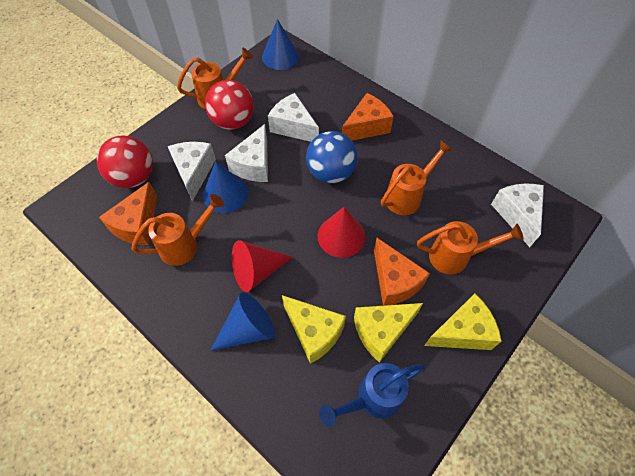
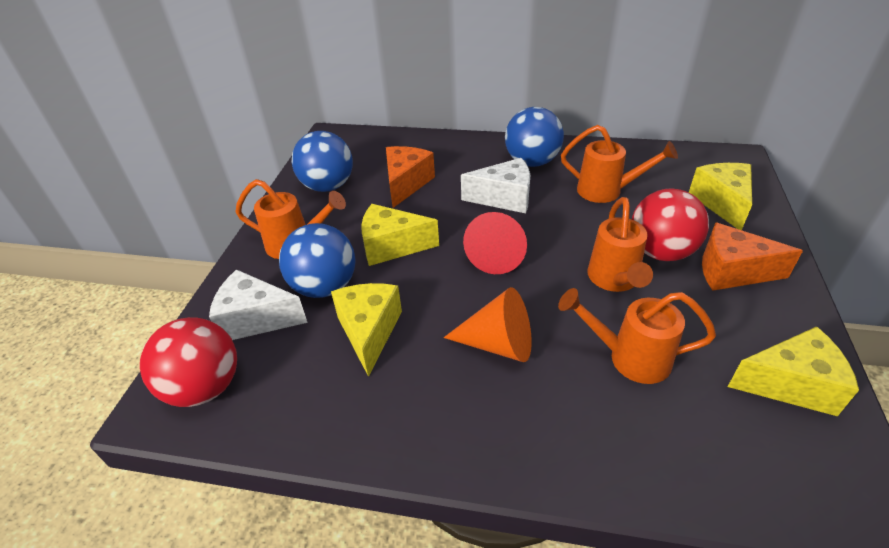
blue ball: [306,131,358,184] = 1 -> [279,223,356,298] [292,131,353,192] [505,107,564,167] = 3
blue cone: [203,162,248,213] [210,292,275,351] [262,19,299,70] = 3 -> none = 0
blue watering can: [319,363,425,427] = 1 -> none = 0
orange cheese: [99,182,157,245] [342,93,394,141] [374,238,430,306] = 3 -> [386,146,435,208] [702,222,803,291] = 2
orange cone: none = 0 -> [444,287,532,362] = 1
red cone: [232,240,293,292] [317,207,365,258] = 2 -> [463,212,527,274] = 1
white cheese: [168,142,216,201] [225,124,268,182] [268,93,319,142] [491,184,544,247] = 4 -> [209,269,308,340] [461,158,530,213] = 2
yellow cheese: [282,295,346,364] [354,303,423,363] [424,293,502,350] = 3 -> [331,283,402,377] [361,204,439,266] [689,163,752,230] [728,326,859,416] = 4

